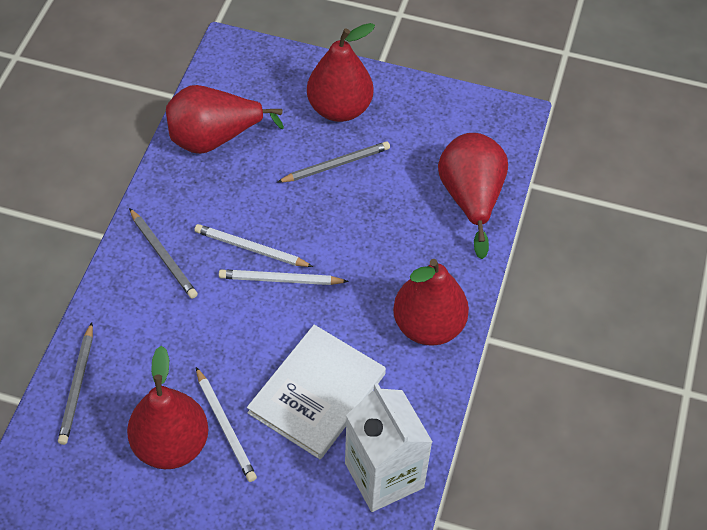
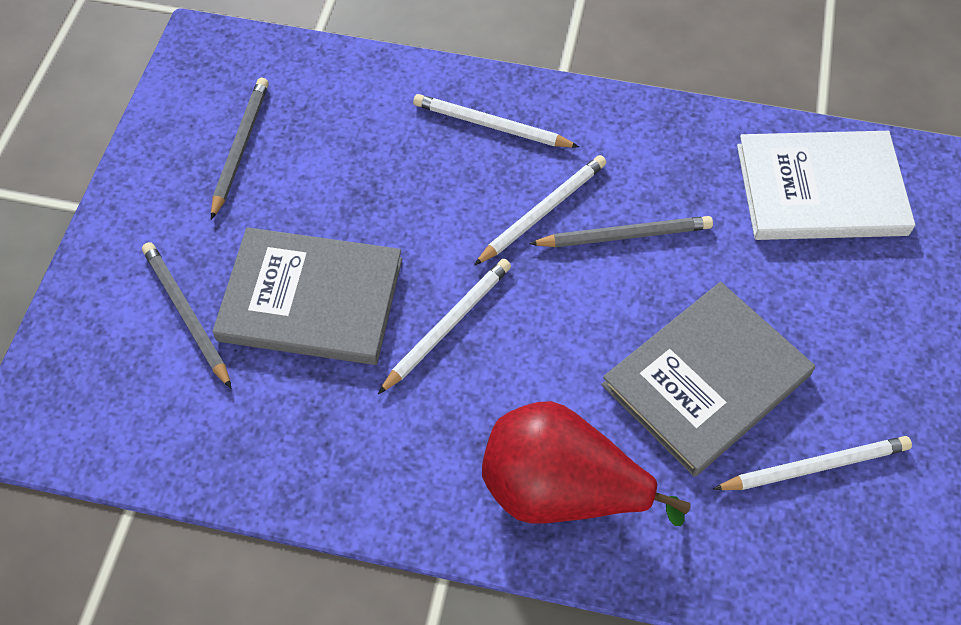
grey book: none = 0 -> [212,227,402,365] [601,282,815,477] = 2
red pear: [127,346,208,469] [166,85,284,154] [307,23,375,122] [393,259,469,346] [438,133,508,259] = 5 -> [482,401,691,526] = 1
white carton: [345,383,432,512] = 1 -> none = 0
white pencil: [194,224,313,267] [196,367,257,482] [219,269,349,285] = 3 -> [378,259,511,394] [413,94,579,148] [474,155,606,265] [713,436,912,490] = 4

